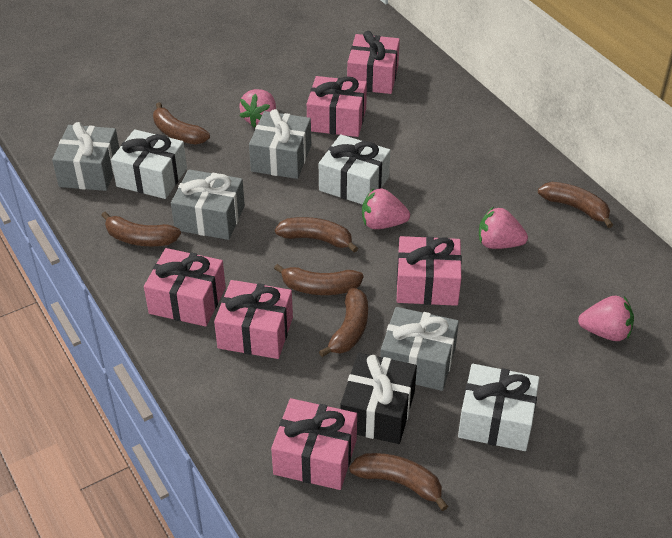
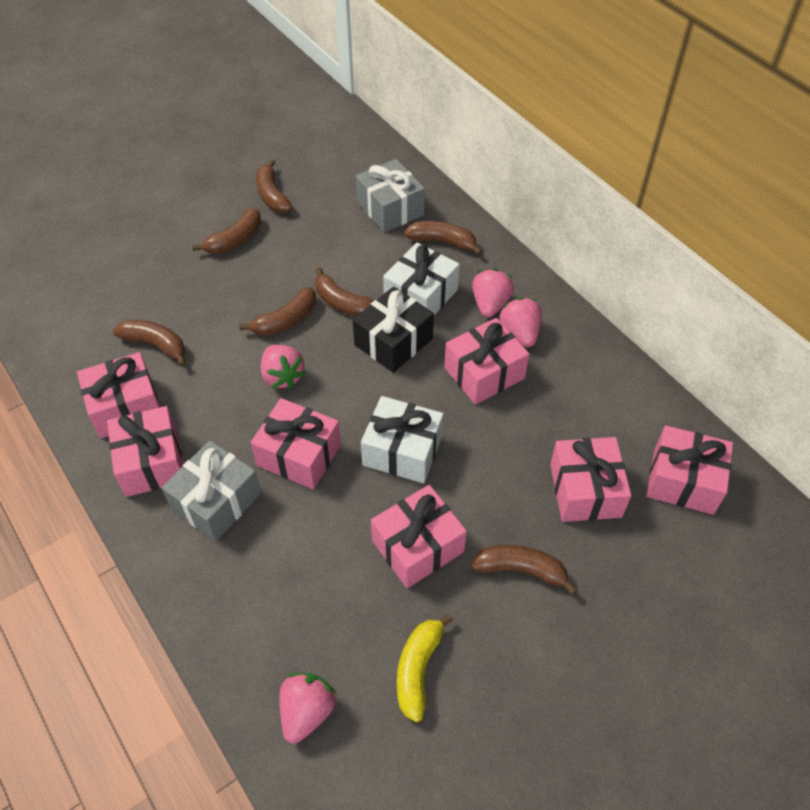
grey gift: [52,122,119,191] [171,169,245,240] [249,109,311,179] [380,307,459,391] = 4 -> [162,440,261,542] [356,159,425,232] = 2
pink gift: [144,248,226,327] [214,280,293,359] [271,398,357,490] [307,76,367,137] [347,31,400,94] [397,236,462,306] = 6 -> [77,352,160,438] [107,406,183,497] [251,398,341,489] [371,485,467,588] [444,318,529,405] [550,437,631,522] [646,425,733,515] = 7
white gift: [111,129,187,199] [319,134,390,205] [458,364,539,451] = 3 -> [361,396,444,483] [383,243,460,315] = 2
yellow banana: none = 0 -> [397,613,453,722] = 1

